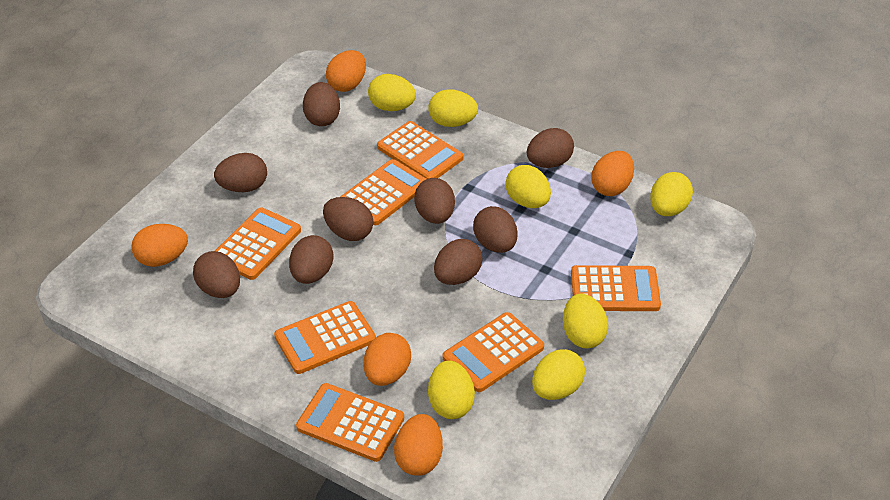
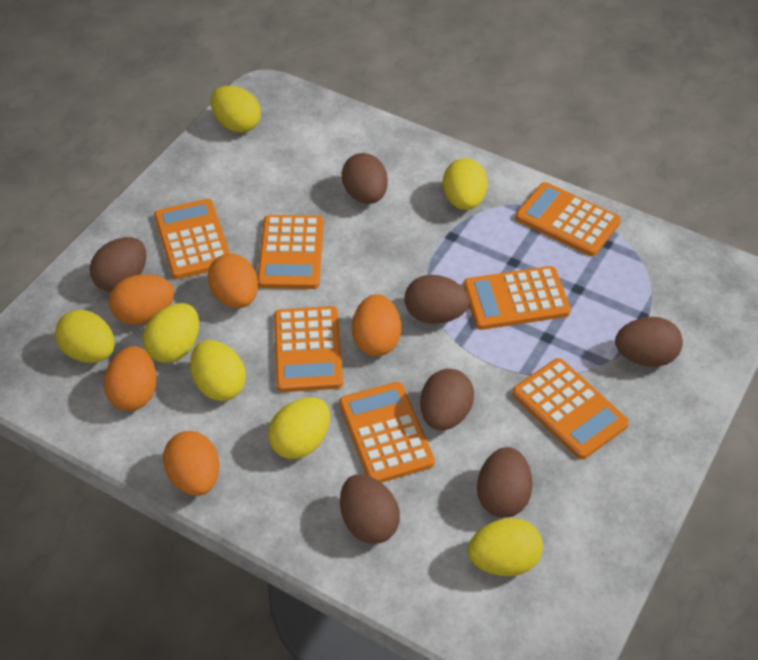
brown egg: [193,251,240,298] [214,153,267,192] [289,235,334,284] [303,82,340,126] [323,197,373,241] [414,178,455,224] [434,239,483,285] [473,206,517,253] [527,128,574,168] = 9 -> [90,237,146,292] [340,474,400,544] [342,153,388,204] [404,275,470,324] [420,369,474,430] [477,447,533,518] [615,317,683,367] = 7

